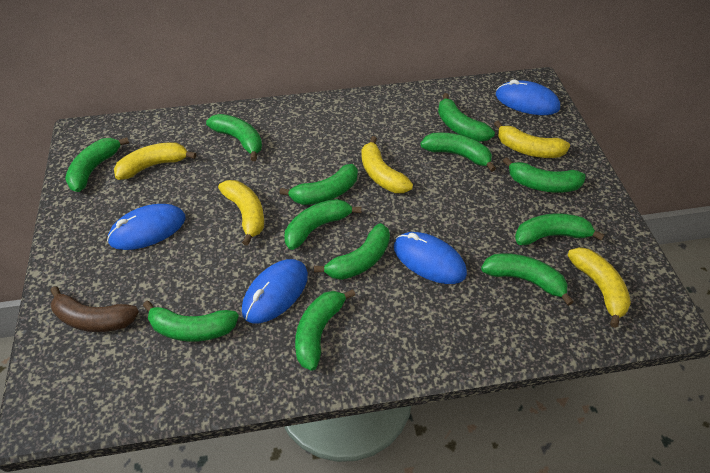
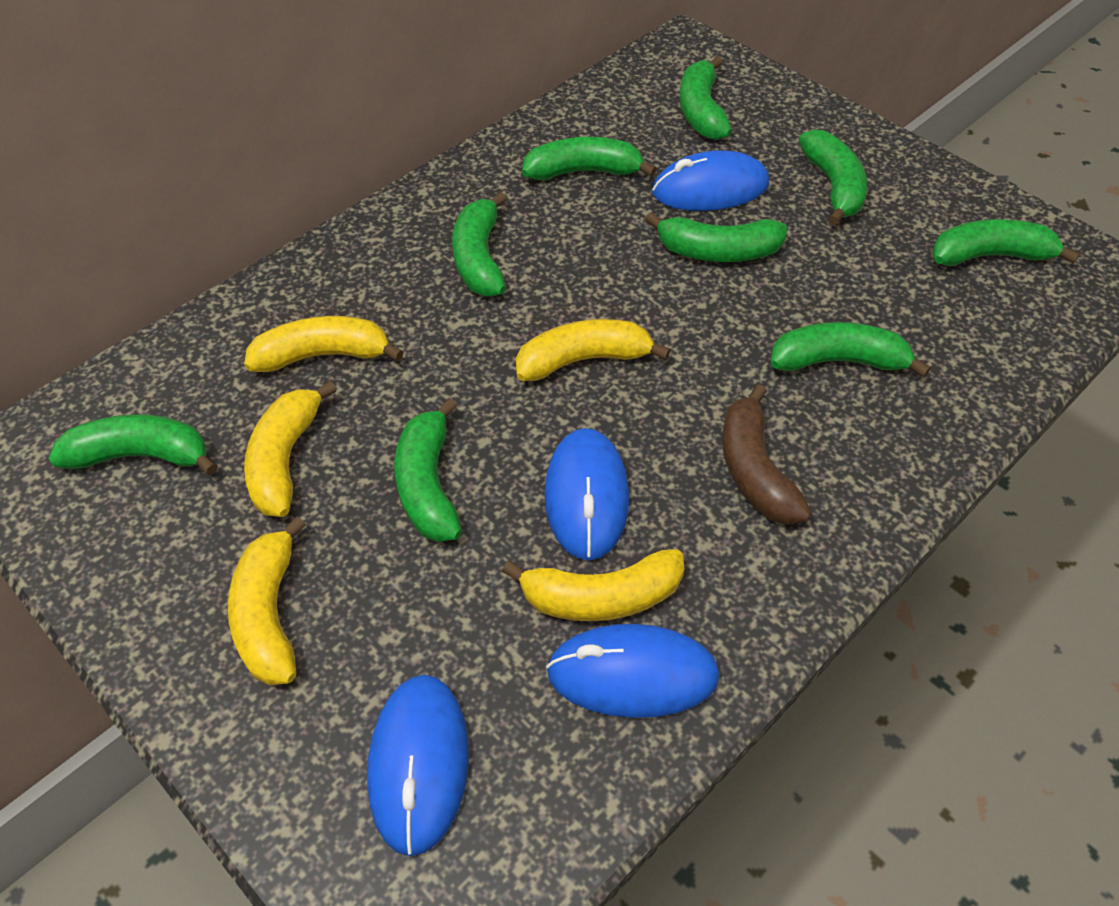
green banana: [65,137,129,192] [143,301,239,342] [206,114,262,161] [279,164,358,205] [285,199,362,250] [295,289,355,371] [314,223,390,280] [420,132,496,172] [438,93,495,142] [481,253,573,306] [503,157,586,193] [515,213,604,245] = 12 -> [48,414,217,475] [394,399,462,542] [452,192,507,296] [522,137,657,180] [645,212,787,262] [679,56,732,140] [771,322,931,377] [799,129,867,225] [932,219,1080,266] = 9

